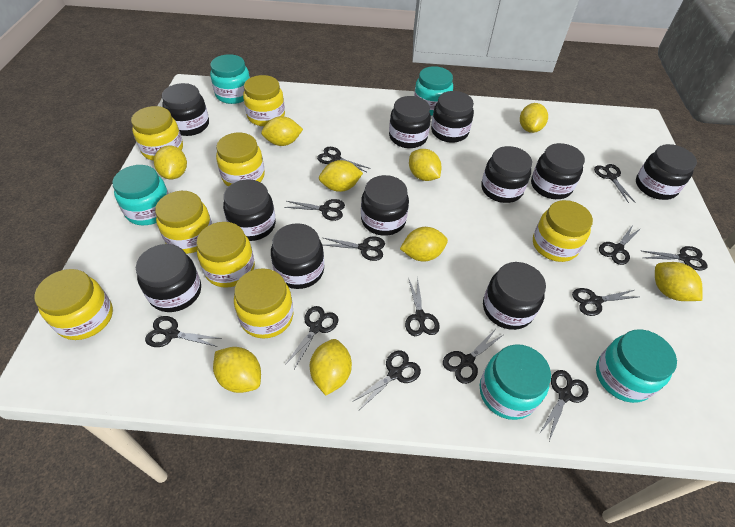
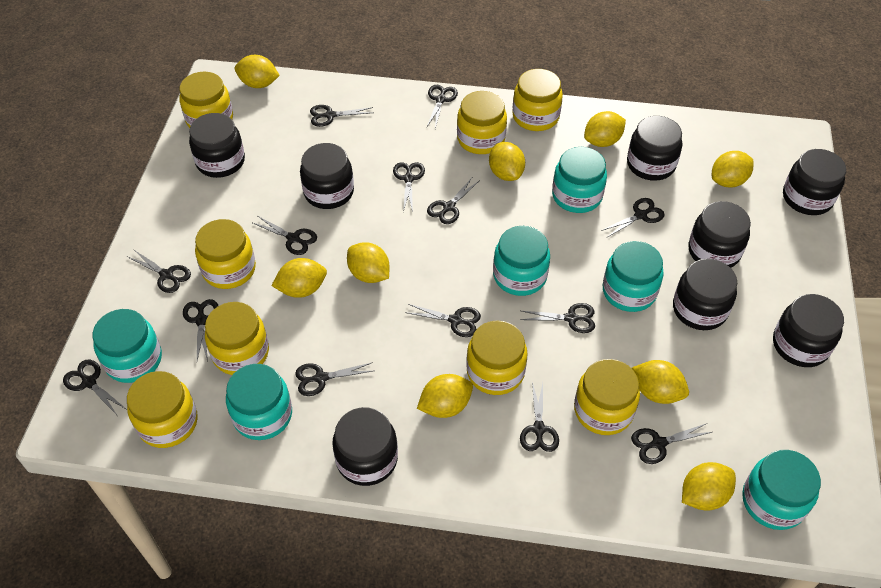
black jar: [136,244,201,312] [162,83,209,136] [223,179,276,241] [271,223,324,289] [361,175,409,236] [389,96,431,148] [431,91,474,143] [481,146,532,203] [483,262,546,330] [531,143,585,199] [636,144,697,200] = 11 -> [189,113,245,178] [300,143,354,209] [332,407,398,486] [627,116,682,181] [673,259,737,330] [688,201,751,268] [773,294,844,367] [783,149,846,215] = 8
black scissors: [145,316,222,347] [284,199,345,221] [285,306,338,369] [317,147,371,172] [324,237,385,261] [352,350,421,410] [405,277,440,336] [443,329,503,384] [539,370,588,441] [572,288,637,316] [594,164,635,203] [599,225,641,265] [640,246,708,270] = 13 -> [63,360,126,415] [128,249,191,293] [183,299,218,362] [253,216,317,255] [295,362,373,396] [310,105,374,127] [393,162,425,212] [405,304,481,337] [427,85,458,129] [427,178,480,224] [520,303,595,333] [520,382,559,452] [601,198,665,237] [631,423,712,464] = 14
turquoise jar: [112,165,169,225] [210,54,250,104] [414,66,453,116] [480,344,551,420] [596,329,677,403] = 5 -> [93,309,162,383] [226,364,292,440] [493,226,550,296] [552,147,607,213] [603,241,664,312] [742,450,821,530] = 6

